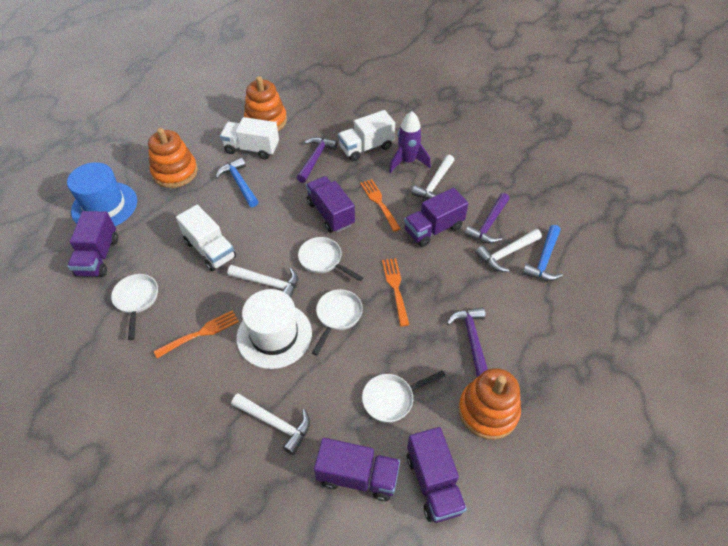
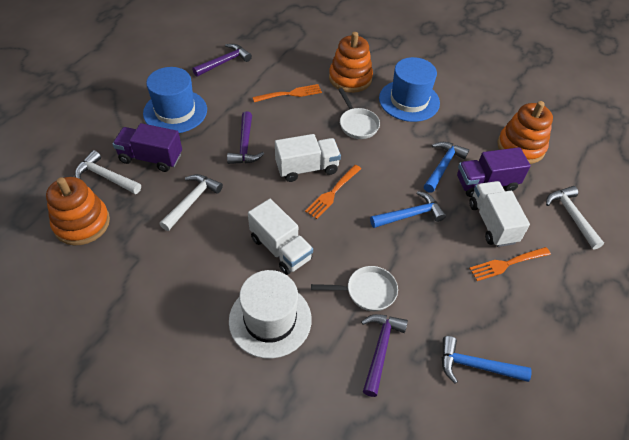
blue hammer: [215,158,259,207] [522,225,563,281] = 2 -> [370,191,446,228] [424,142,469,193] [442,336,532,384] = 3
blue hat: [67,162,137,226] = 1 -> [143,67,207,133] [379,57,440,122] = 2
purple rocket: [389,111,431,173] = 1 -> none = 0
purple truck: [67,211,118,277] [306,176,355,233] [314,438,400,501] [404,188,469,247] [407,427,467,523] = 5 -> [112,123,182,172] [457,147,531,197] = 2
white hammer: [227,265,298,298] [231,393,310,455] [411,155,454,200] [476,229,542,272] = 4 -> [75,150,141,194] [160,174,223,231] [546,186,604,250] = 3
white pan: [111,274,158,340] [298,237,363,281] [312,289,363,356] [362,370,446,423] = 4 -> [311,266,398,311] [338,88,380,139] = 2

